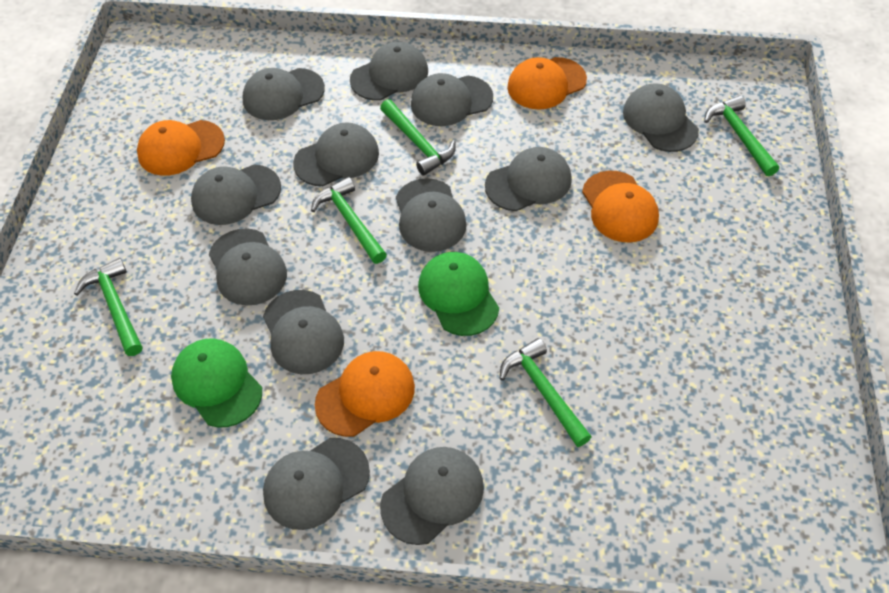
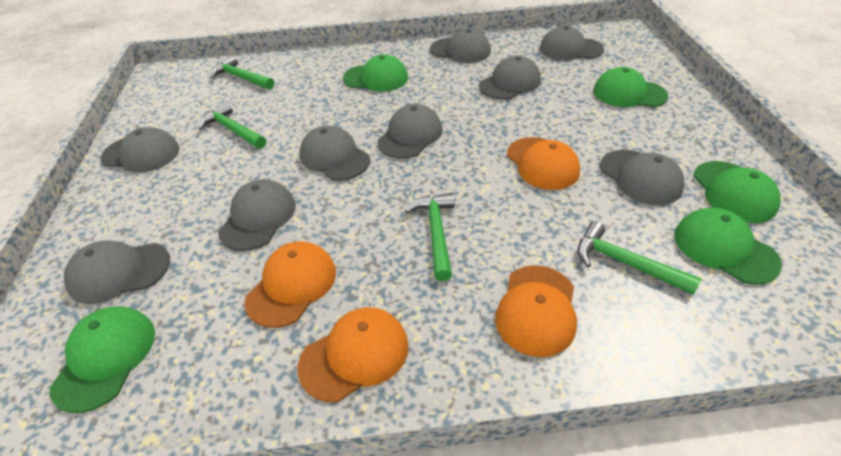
green cap: [171,338,262,427] [418,252,499,336] = 2 -> [50,306,155,413] [343,54,408,92] [593,67,668,107] [674,208,782,285] [693,161,781,223] = 5
green hammer: [74,258,142,356] [311,177,387,264] [380,99,456,176] [500,338,591,447] [704,95,779,176] = 5 -> [199,102,266,149] [211,55,274,90] [405,193,455,281] [578,221,701,295] = 4
grey cap: [191,164,281,225] [209,229,287,306] [243,68,325,120] [263,290,344,374] [263,438,370,530] [293,122,379,186] [350,41,428,101] [380,447,484,545] [396,178,467,252] [411,73,493,126] [485,147,572,211] [623,83,699,152] = 12 -> [64,240,170,304] [101,127,180,172] [218,179,296,251] [300,126,370,181] [377,104,443,159] [430,29,491,63] [479,55,541,100] [540,26,604,60] [600,150,685,205] = 9

